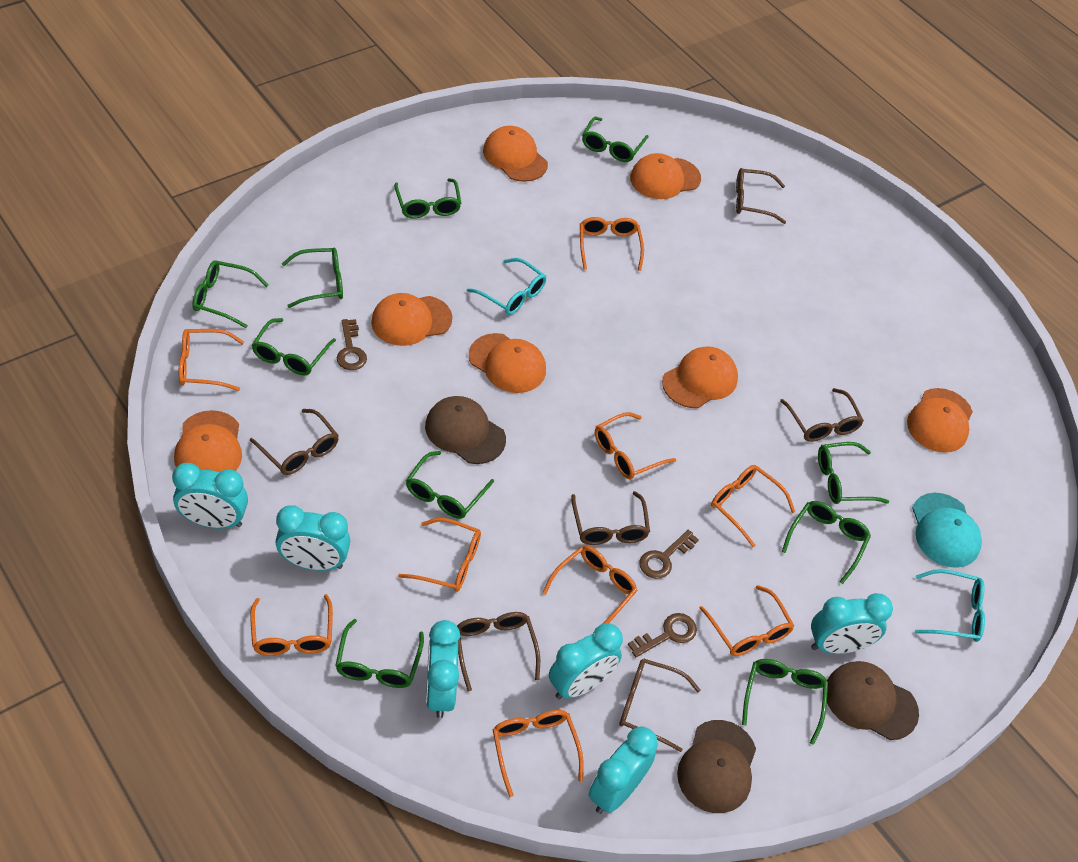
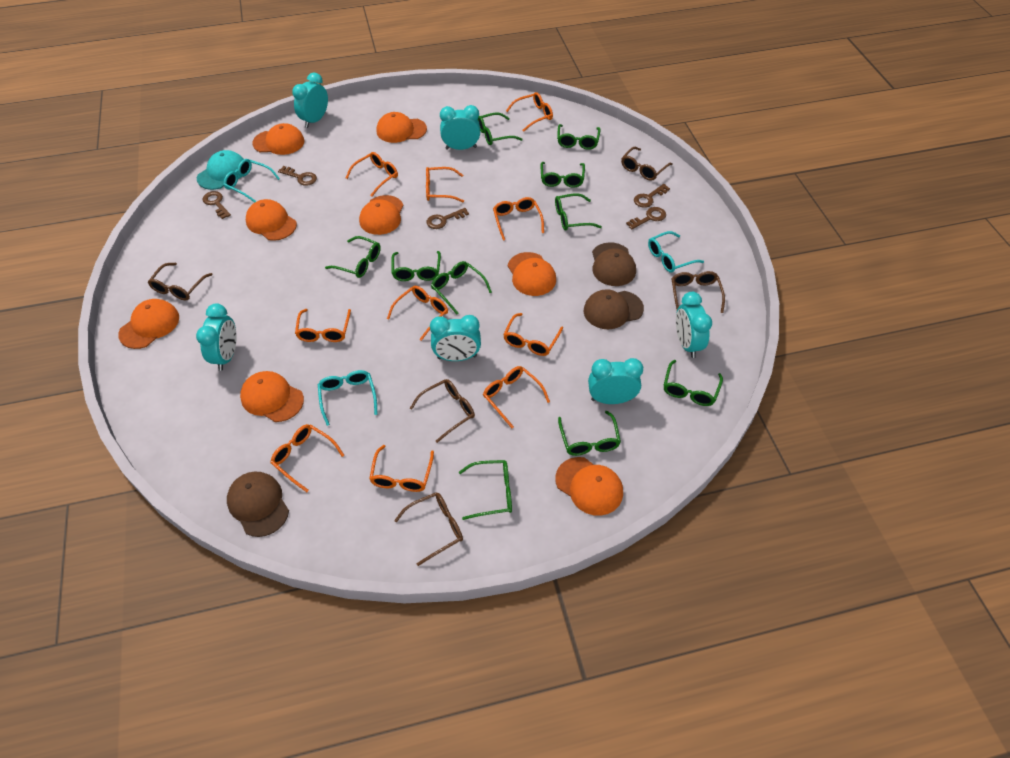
brown glasses: [250,409,339,475] [457,612,540,692] [571,491,650,545] [619,659,700,752] [736,168,786,224] [780,388,864,442] = 6 -> [148,263,213,300] [394,492,463,566] [410,379,475,443] [621,147,673,181] [671,271,725,313] = 5
brown key: [337,319,367,370] [628,613,697,657] [639,530,699,579] = 3 -> [203,191,231,219] [278,166,317,186] [426,208,469,229] [626,207,666,230] [634,184,670,208] = 5
orange cap: [174,410,242,472] [371,293,452,346] [469,333,546,393] [483,126,548,182] [630,153,701,199] [662,346,738,408] [907,388,973,453] = 7 -> [118,299,179,349] [240,371,304,422] [246,199,297,241] [252,123,304,155] [359,195,404,235] [376,112,427,143] [508,252,556,296] [555,457,623,516] = 8
orange glasses: [179,329,244,391] [250,594,333,656] [398,518,481,592] [492,710,583,797] [542,546,638,634] [580,217,644,271] [595,412,676,479] [699,585,794,656] [711,465,795,547] = 9 -> [270,424,344,492] [295,309,351,342] [346,152,398,197] [369,445,434,492] [387,286,448,341] [426,167,464,202] [483,366,550,428] [493,197,544,241] [503,313,563,356] [506,92,553,132] = 10
turquoise glasses: [467,258,546,315] [915,569,985,642] = 2 -> [224,159,280,203] [318,370,378,426] [648,231,704,273] = 3

